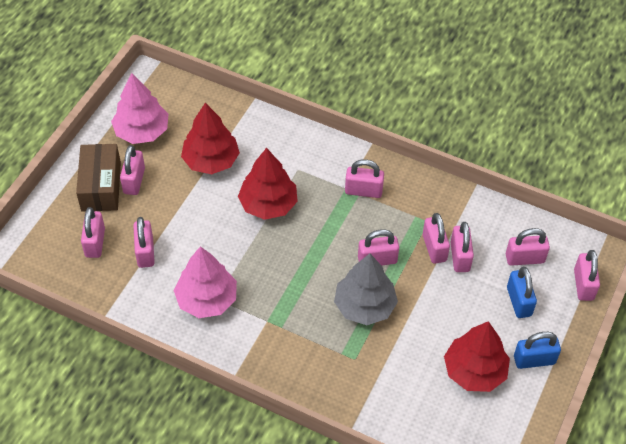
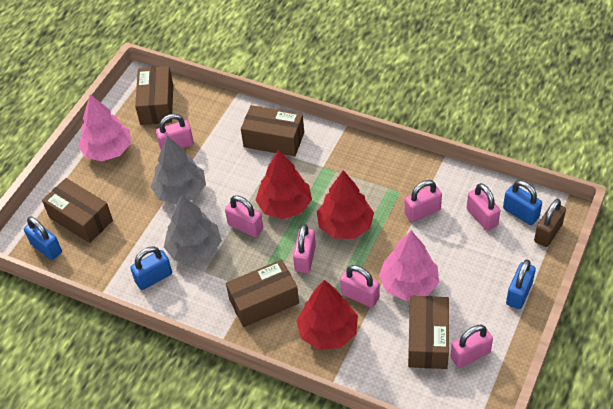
blue padlock: [507,267,537,318] [514,332,561,369] = 2 -> [24,217,62,260] [130,247,172,290] [503,180,542,225] [506,259,536,309] = 4
brown box: [76,144,121,212] = 1 -> [42,178,113,243] [135,66,173,125] [226,259,299,327] [241,105,304,157] [408,296,449,369] = 5
brown padlock: none = 0 -> [534,199,566,247] = 1
grey tree: [334,254,398,325] = 1 -> [151,136,206,204] [164,195,222,264] = 2
pink padlock: [81,207,105,258] [120,145,145,195] [133,217,155,268] [345,159,384,198] [358,229,399,265] [423,213,450,264] [451,222,474,272] [506,228,550,266] [574,250,600,301] = 9 -> [156,114,194,149] [225,195,263,237] [293,224,316,273] [340,265,380,308] [404,180,442,222] [450,325,493,368] [466,183,500,231] = 7

